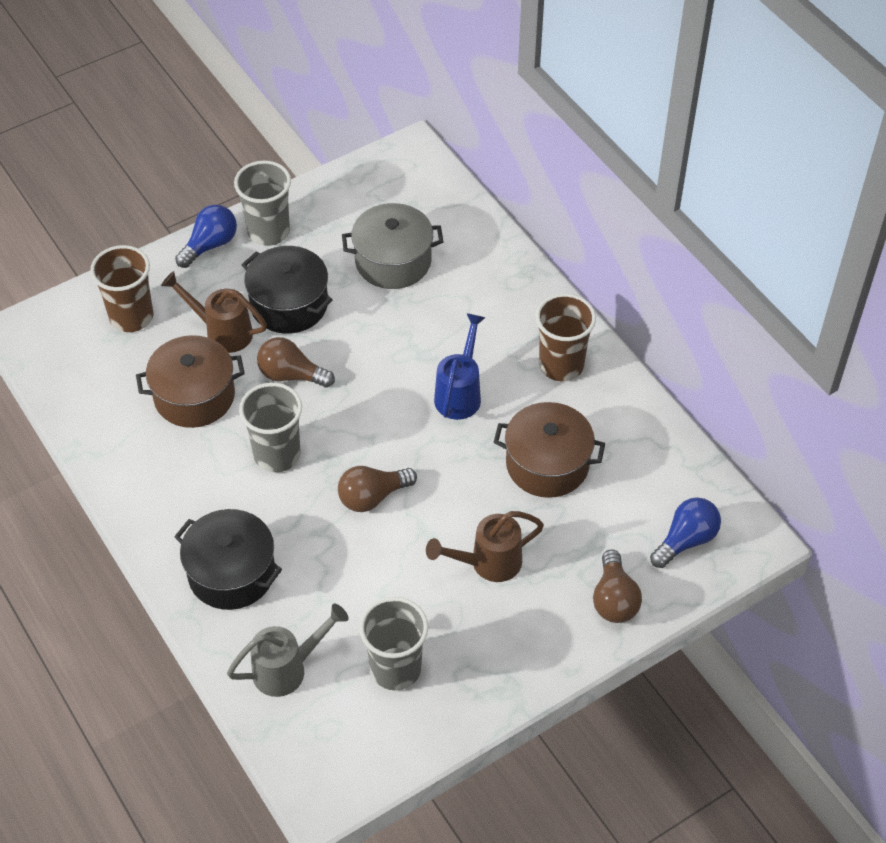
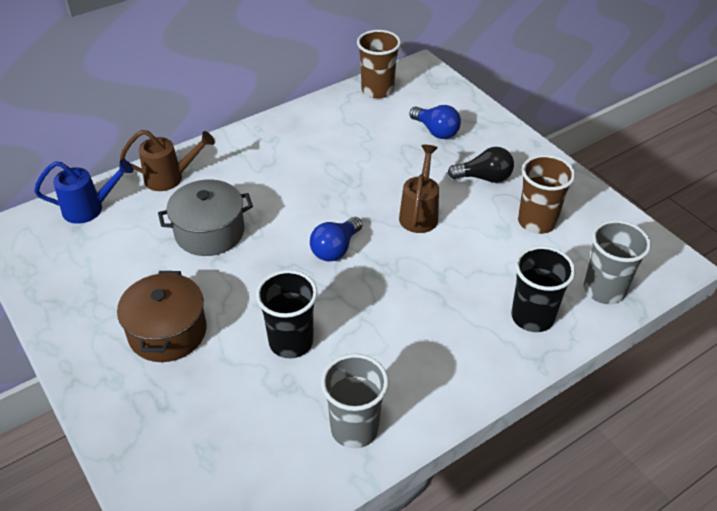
black cup: none = 0 -> [256,270,318,358] [511,246,576,332] = 2
black light bulb: none = 0 -> [448,147,514,183] = 1
black pot: [174,509,282,610] [242,246,333,334] = 2 -> none = 0
brown light bulb: [257,337,335,388] [338,466,417,512] [593,550,642,623] = 3 -> none = 0
brown pot: [136,335,245,428] [494,402,605,498] = 2 -> [117,271,207,362] = 1
grey cup: [234,161,291,246] [239,383,302,472] [359,597,428,691] = 3 -> [321,354,389,448] [584,220,651,304] = 2
grey watering can: [227,604,349,697] = 1 -> none = 0

